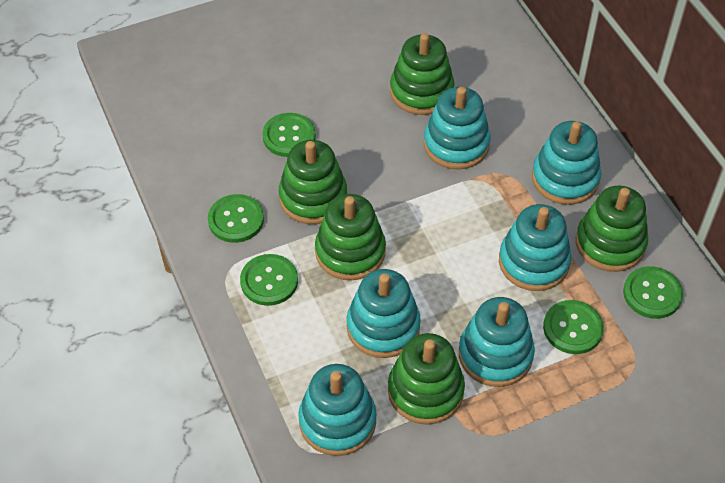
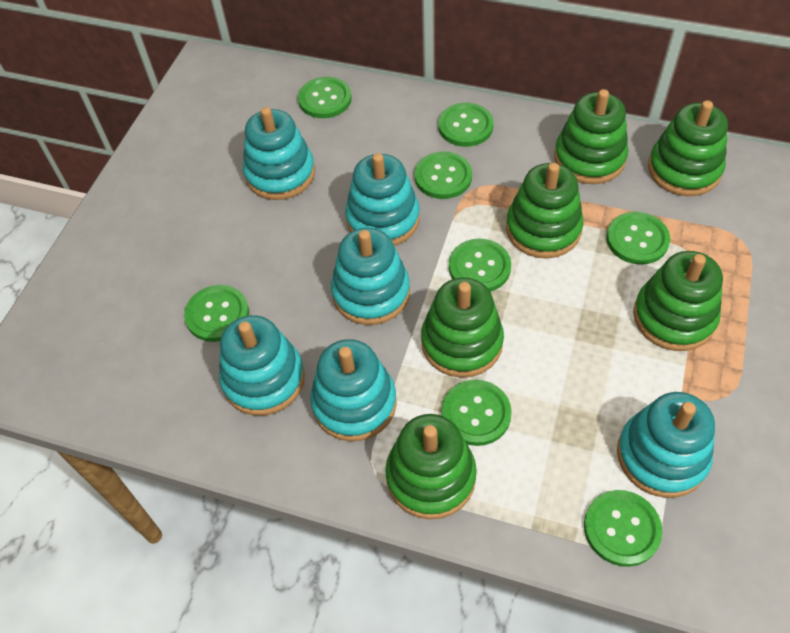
green button: [208,194,264,243] [240,254,298,306] [262,113,316,157] [543,300,604,354] [623,266,683,319] = 5 -> [184,285,249,342] [298,77,352,118] [415,151,472,199] [438,103,494,147] [442,380,512,446] [449,239,511,292] [584,490,663,567] [606,212,670,265] = 8
green stacking toy: [279,140,347,224] [315,194,386,280] [388,333,465,425] [390,33,454,115] [576,186,648,272] = 5 -> [385,414,477,519] [421,277,504,378] [506,163,584,259] [554,89,628,184] [633,251,723,351] [648,100,728,196] = 6

